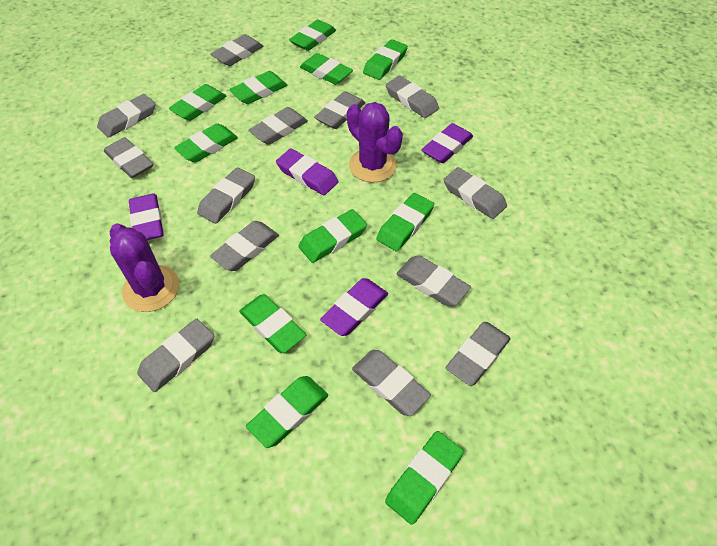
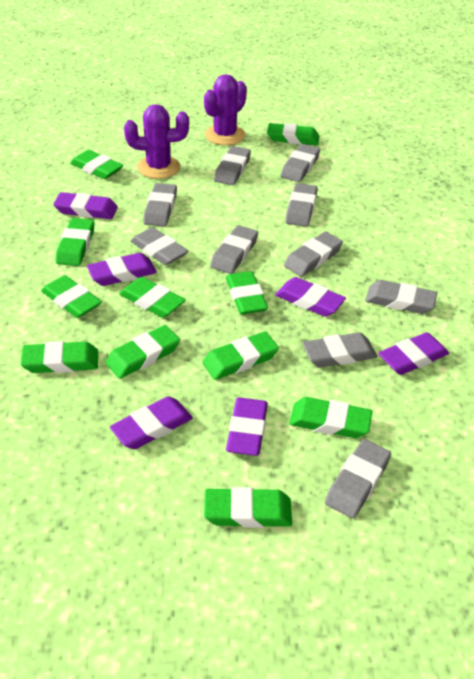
grey eraser: [97,94,155,138] [104,137,153,178] [137,319,214,392] [197,167,255,224] [210,221,279,271] [211,34,263,66] [248,107,308,145] [314,91,365,129] [352,350,431,416] [386,76,439,118] [396,255,471,306] [444,167,507,219] [446,322,511,386] = 13 -> [131,227,188,265] [143,183,177,227] [210,225,258,274] [214,146,251,185] [281,144,320,182] [284,232,343,277] [285,183,318,227] [303,332,377,368] [325,439,391,518] [365,280,437,314] = 10
purple eraser: [129,194,164,240] [276,148,338,195] [320,278,388,336] [421,123,473,163] = 4 -> [53,192,118,219] [87,253,157,286] [110,396,193,449] [226,397,268,456] [275,277,346,317] [378,332,449,375] = 6

